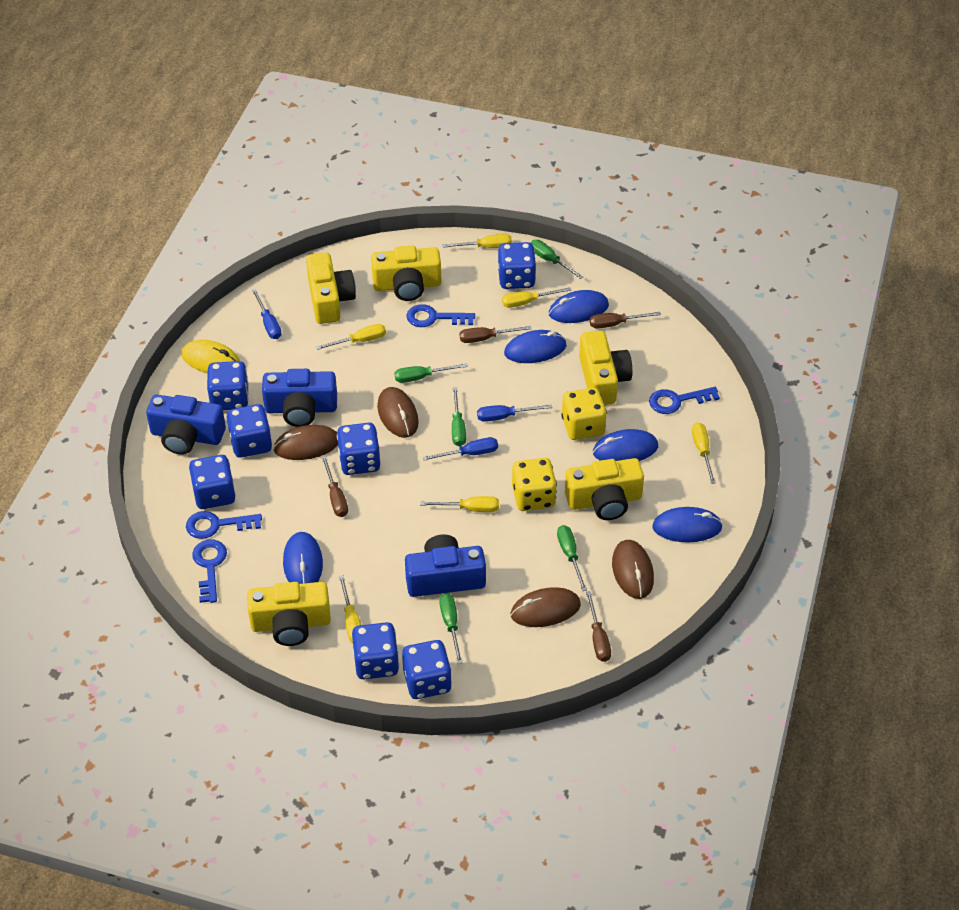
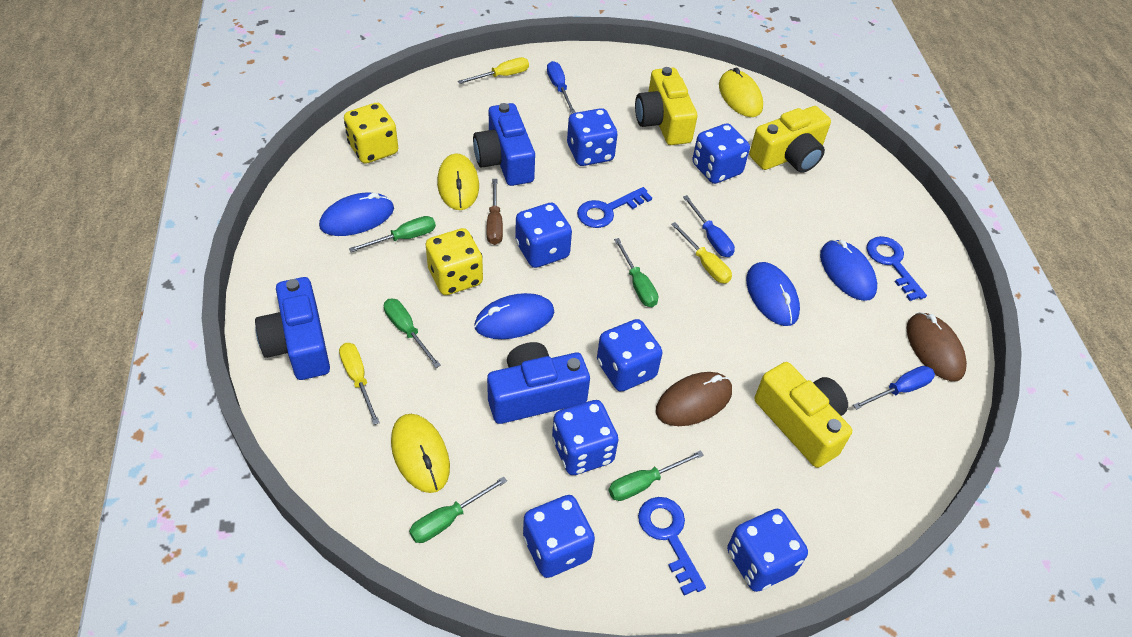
blue key: [186,511,262,539] [192,540,227,603] [406,304,475,327] [649,387,720,414] = 4 -> [577,187,652,228] [638,497,706,595] [866,236,927,301] = 3
blue mouse: [283,532,323,584] [504,330,566,363] [549,290,609,323] [593,429,658,461] [652,507,723,542] = 5 -> [319,192,394,236] [474,293,554,339] [746,262,800,326] [820,240,877,301] = 4
brown mouse: [273,425,338,460] [377,387,419,438] [511,587,581,627] [612,540,654,599] = 4 -> [656,372,732,426] [906,312,967,381] = 2
brown screwdriver: [322,456,348,517] [459,326,531,343] [586,591,611,662] [590,312,661,329] = 4 -> [486,179,503,245] = 1
yellow camera: [247,582,331,646] [306,252,356,324] [371,246,441,301] [565,458,644,520] [579,331,632,405] = 5 -> [635,67,697,145] [749,106,831,173] [755,362,852,468] = 3
yellow mouse: [181,340,240,373] = 1 -> [391,414,450,493] [437,153,479,210] [719,67,763,117] = 3
yellow screwdriver: [316,324,386,350] [339,575,361,643] [420,496,499,512] [443,234,512,248] [502,287,571,308] [692,422,716,484] = 6 -> [339,343,380,425] [458,57,529,84] [671,222,732,283] = 3

